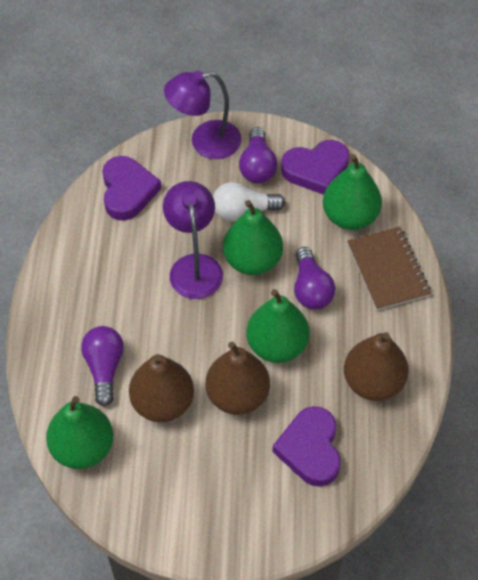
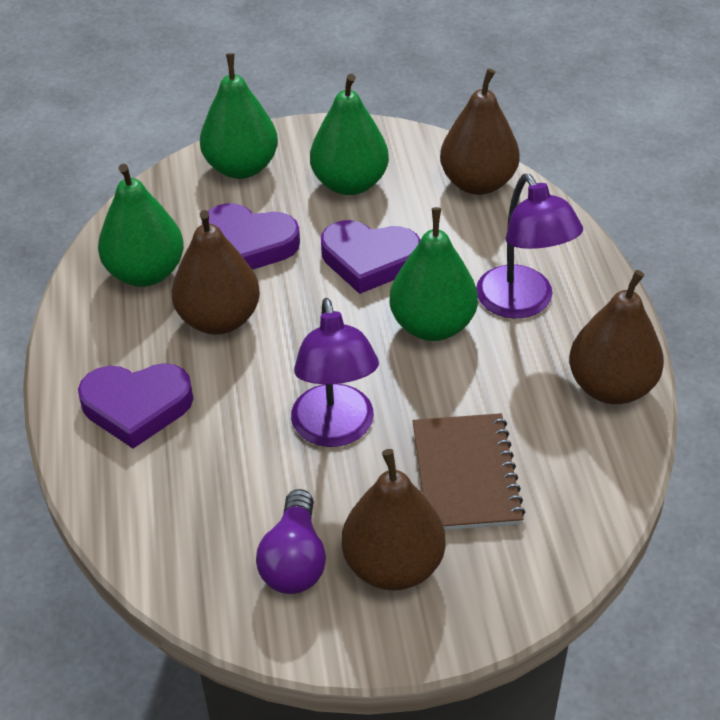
brown pear: [129,354,194,422] [206,342,270,415] [344,332,409,401] = 3 -> [172,210,260,335] [342,449,445,591] [440,68,520,195] [569,270,664,404] = 4
purple light bulb: [81,326,124,407] [239,127,277,183] [294,247,335,310] = 3 -> [256,489,326,594] = 1
white light bulb: [213,182,285,221] = 1 -> none = 0

